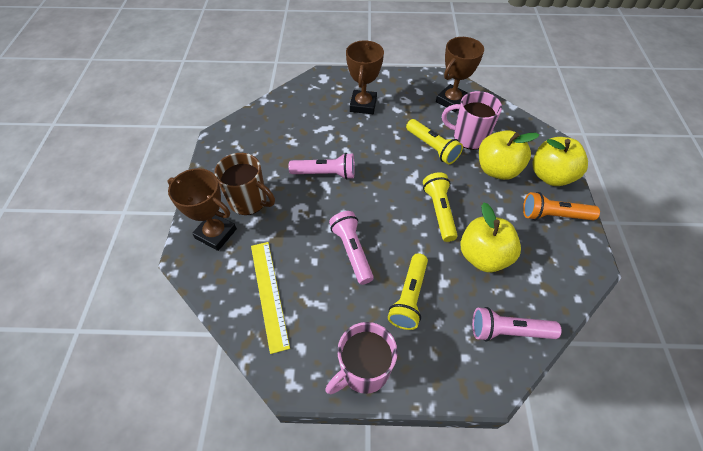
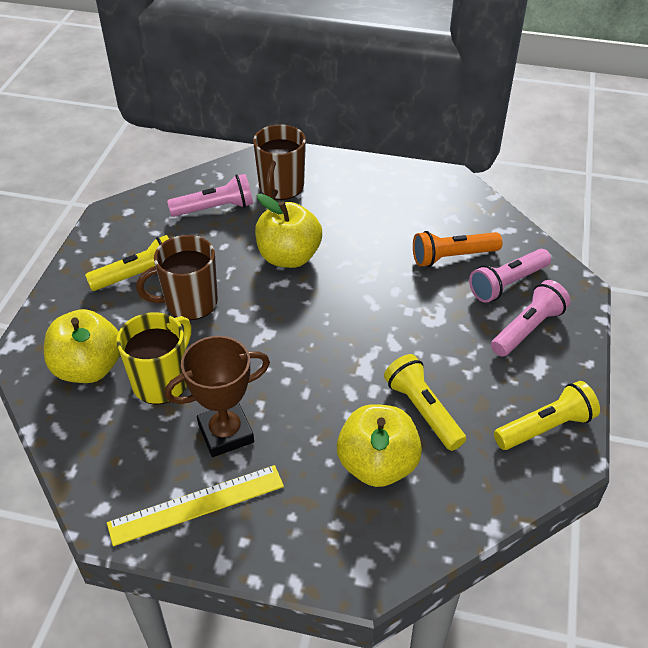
brown mug: [214,153,275,215] = 1 -> [136,235,218,320] [253,124,306,200] = 2
brown trophy: [168,168,237,251] [346,40,384,114] [436,37,484,112] = 3 -> [164,336,270,457] = 1
pink mug: [326,322,398,394] [442,91,502,150] = 2 -> none = 0
yellow mug: none = 0 -> [116,312,192,405] = 1

